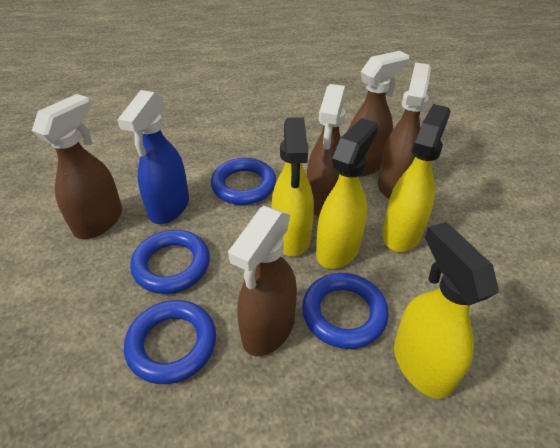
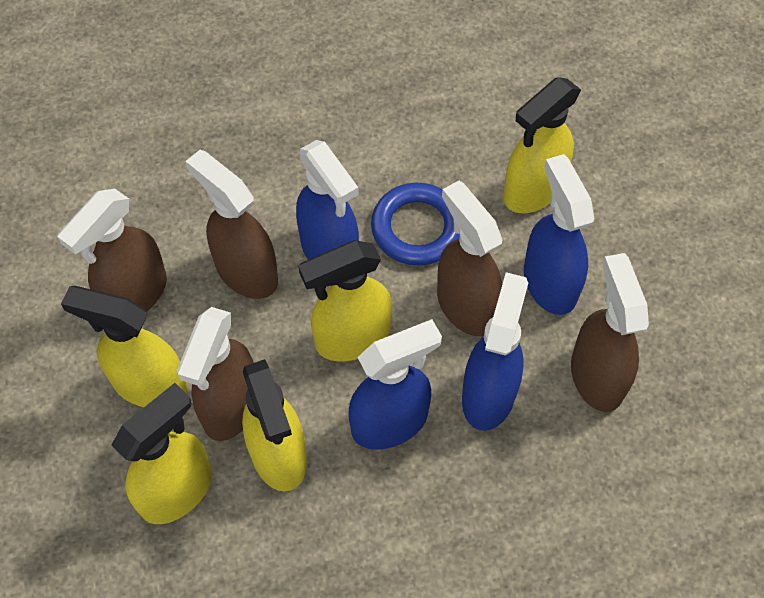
blue ring: [124,300,216,384] [130,230,210,294] [211,158,276,205] [302,273,389,349] = 4 -> [371,183,460,266] = 1
blue spray bottle: [117,90,189,224] = 1 -> [296,140,359,260] [348,319,442,450] [462,272,528,431] [524,154,595,315] = 4
yellow spray bottle: [271,117,314,257] [316,118,378,269] [382,104,451,252] [394,222,498,399] = 4 -> [61,286,188,407] [111,383,212,524] [242,359,307,492] [298,240,392,361] [503,77,581,213] = 5

